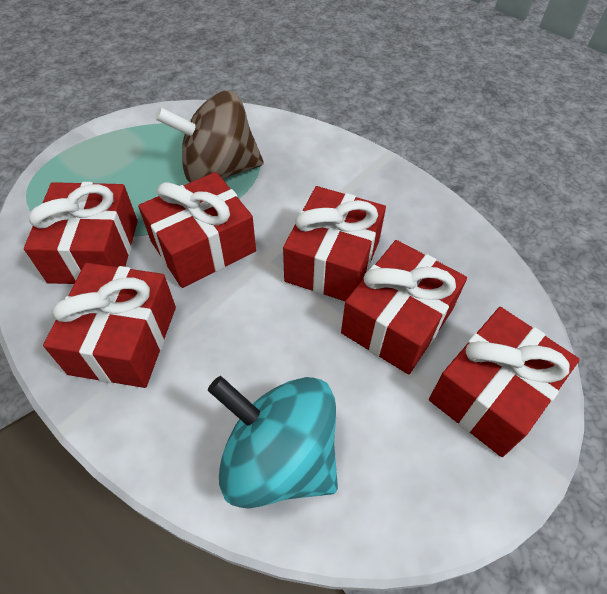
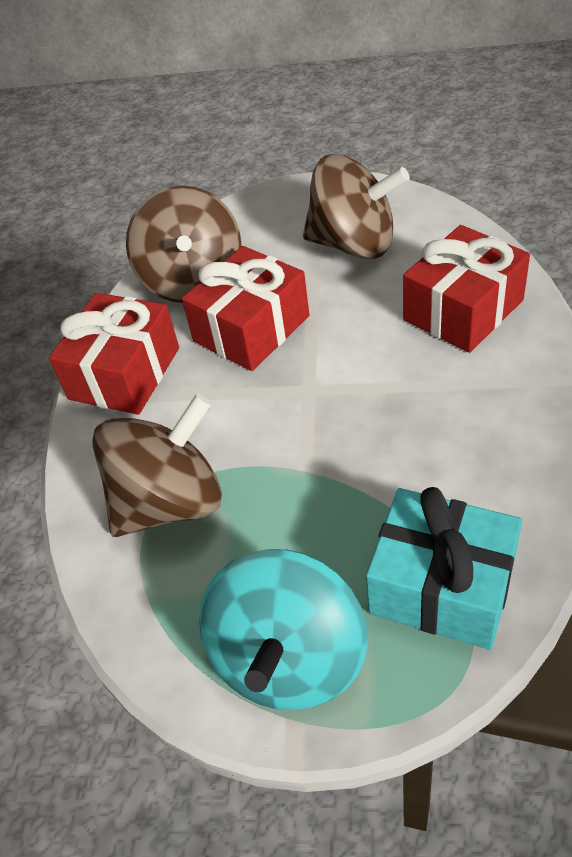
brown spinning top: [155,91,264,183] = 1 -> [93,394,222,537] [126,185,242,303] [303,154,410,259] = 3
red gift: [24,182,138,284] [43,263,176,388] [138,172,256,288] [283,186,386,301] [341,240,467,374] [429,307,580,457] = 6 -> [49,293,179,415] [182,246,309,371] [403,225,530,353] = 3
turquoise gift: none = 0 -> [366,487,522,650] = 1

